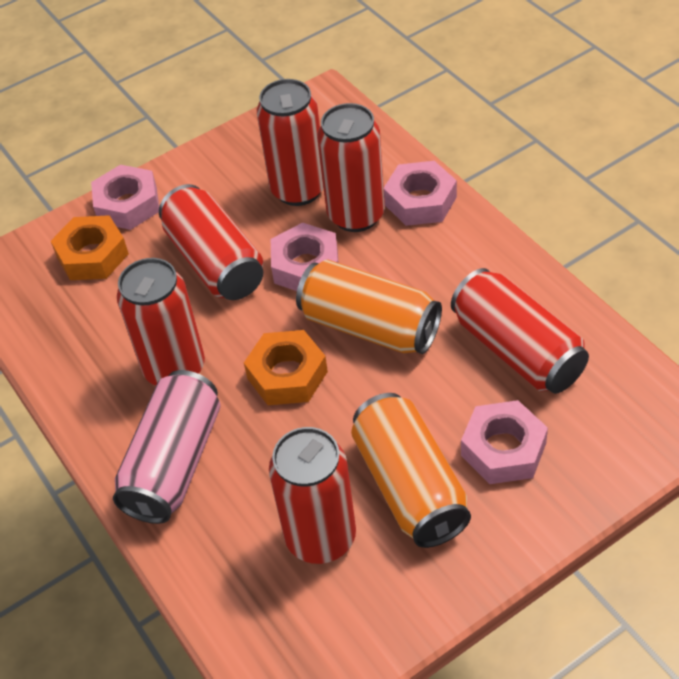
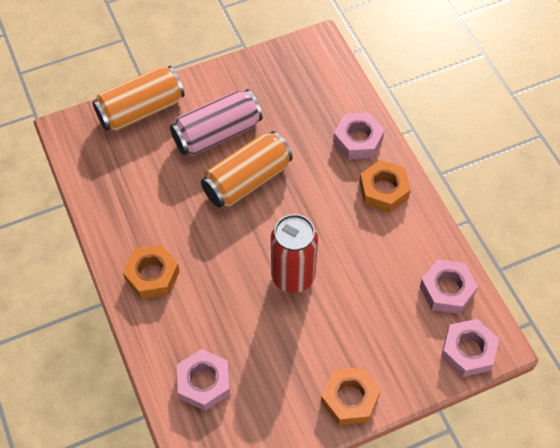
orange nut: [51,215,129,280] [244,330,328,405] = 2 -> [123,245,180,299] [321,367,381,425] [359,160,411,213] = 3
red can: [117,258,205,386] [159,184,263,300] [257,79,324,206] [269,427,356,564] [318,103,385,232] [451,268,589,394] = 6 -> [271,214,318,293] = 1

